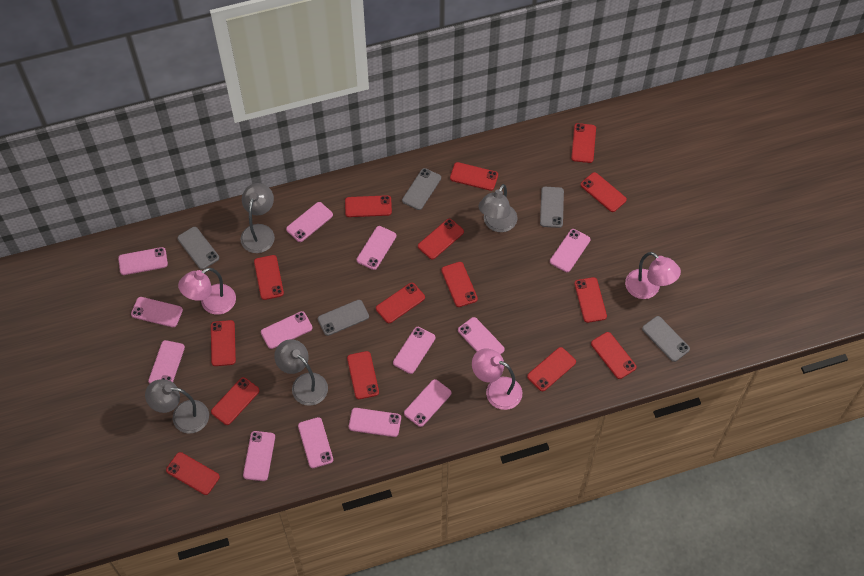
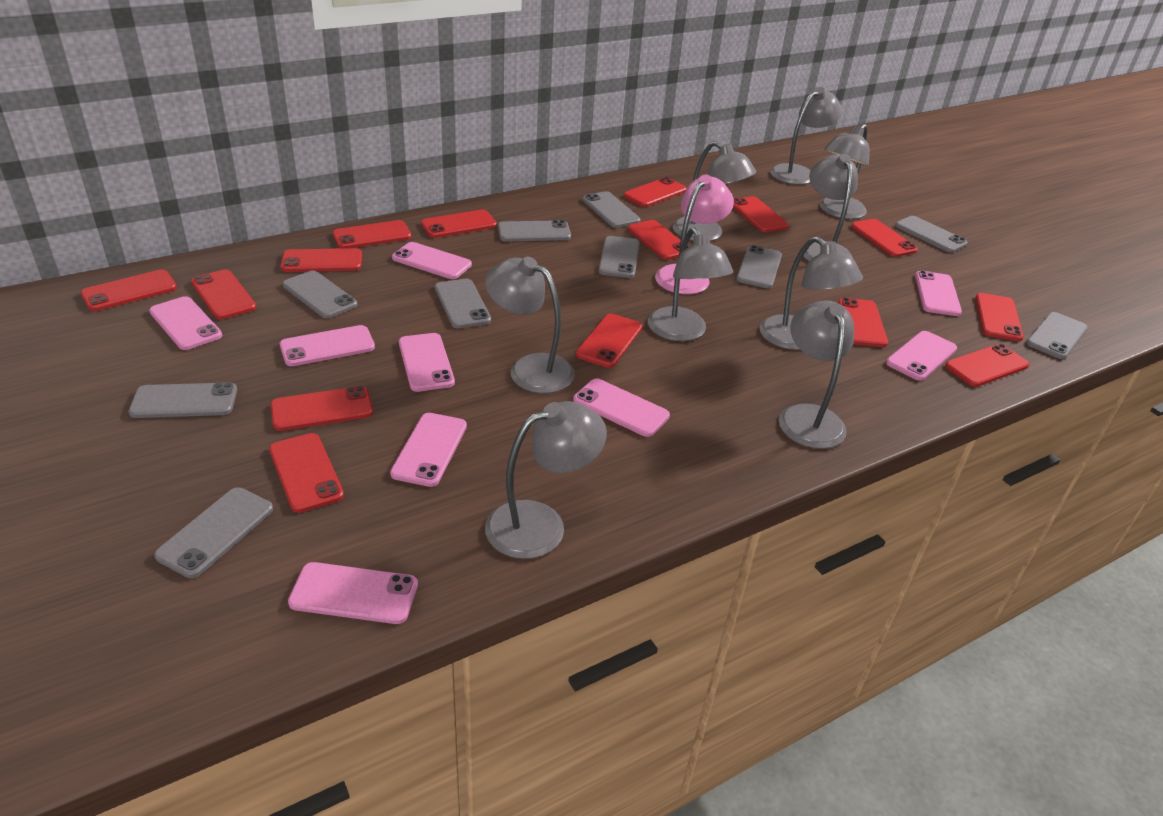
grey lamp: [145,379,209,434] [241,183,275,253] [274,339,328,406] [479,184,517,232] = 4 -> [485,257,575,393] [485,401,607,559] [648,227,733,341] [673,141,756,241] [759,236,863,350] [770,87,843,185] [779,300,854,449] [803,154,858,262] [820,124,870,219] = 9
grey phone: [177,227,219,270] [318,300,369,336] [402,168,441,210] [540,187,564,228] [642,316,690,362] = 5 -> [129,382,237,418] [154,487,273,578] [283,271,358,318] [435,279,491,328] [498,220,571,241] [582,191,641,228] [598,236,640,278] [736,245,782,288] [895,216,968,253] [1026,312,1088,359] = 10
pink lamp: [178,268,236,315] [472,348,522,410] [625,252,681,299] = 3 -> [655,175,734,294] = 1
pink phone: [118,247,168,275] [131,297,183,327] [148,340,185,384] [243,431,275,481] [261,311,313,349] [286,202,333,242] [298,417,333,468] [349,408,401,437] [357,226,397,270] [393,327,436,374] [404,379,451,427] [458,317,505,355] [550,229,591,272] = 13 -> [149,296,222,350] [280,325,375,366] [288,562,418,624] [390,413,467,487] [392,242,472,279] [399,333,455,392] [573,379,670,437] [886,331,957,381] [915,270,962,316] = 9

